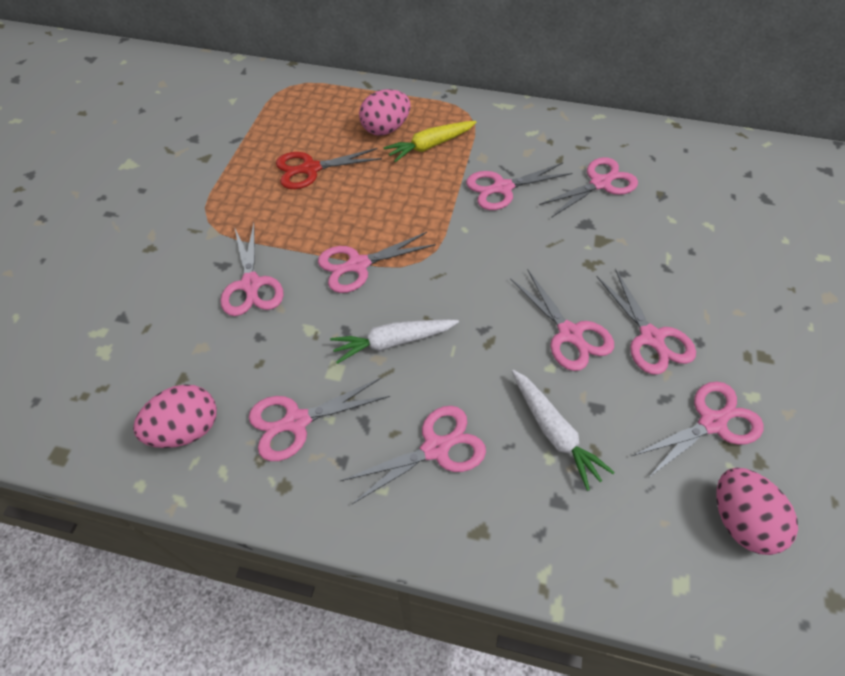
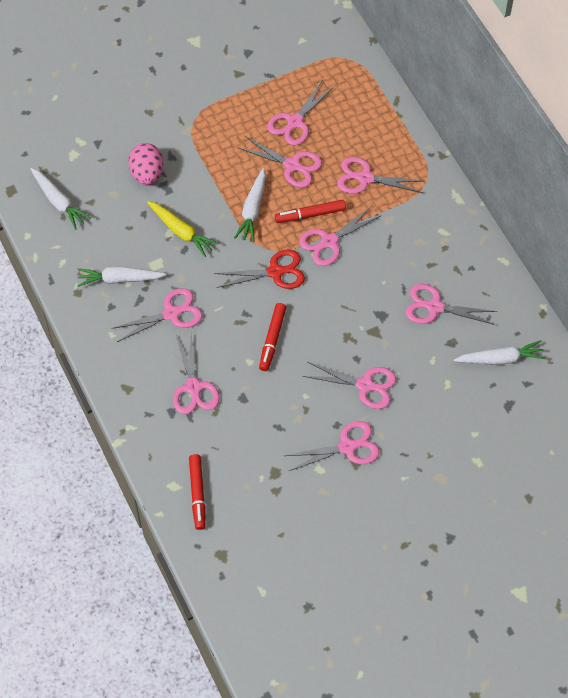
pink egg: [133,384,217,448] [359,89,410,136] [717,467,798,555] = 3 -> [128,143,164,186] = 1
red marker: none = 0 -> [189,454,206,530] [259,303,286,371] [275,200,346,223] = 3
white carrot: [330,319,459,364] [512,370,615,491] = 2 -> [31,168,91,230] [77,266,166,287] [234,168,266,242] [454,340,546,365] = 4

